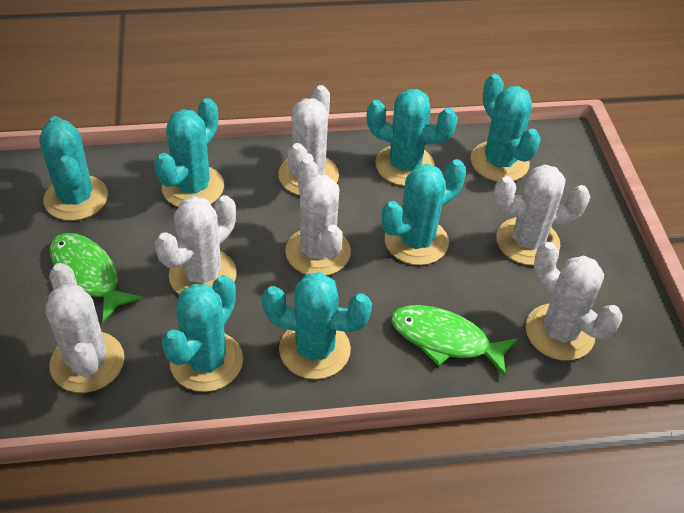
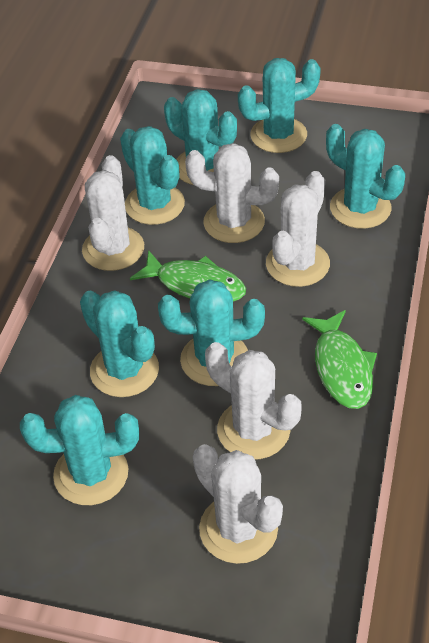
white cactus: [45,263,124,393] [155,195,237,294] [278,85,339,196] [285,158,351,276] [493,164,590,265] [525,242,622,361] = 6 -> [82,155,144,271] [185,143,279,243] [193,444,283,564] [205,342,302,459] [266,171,330,287] = 5

